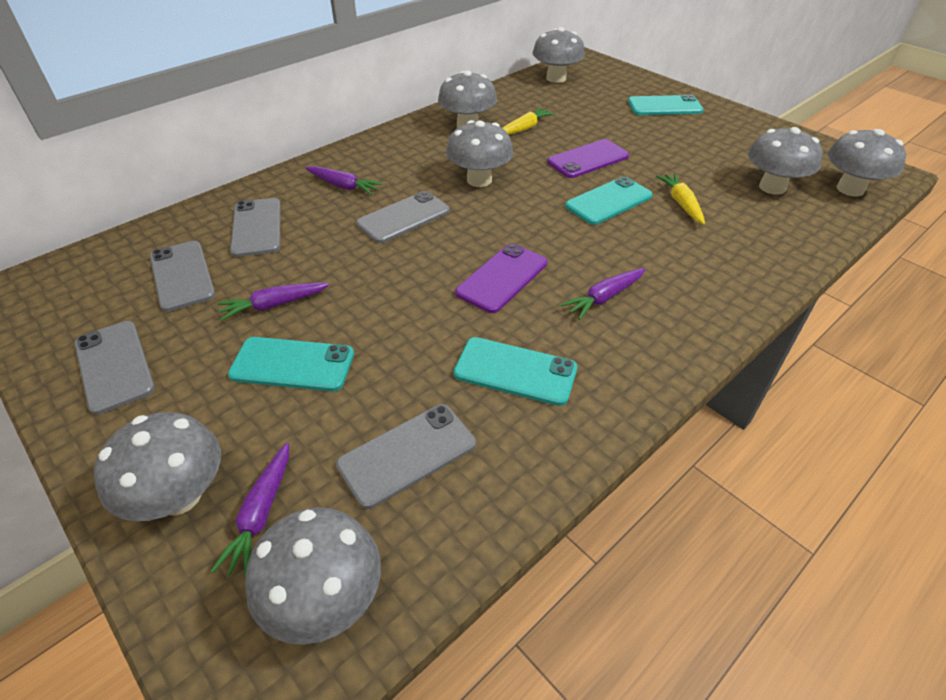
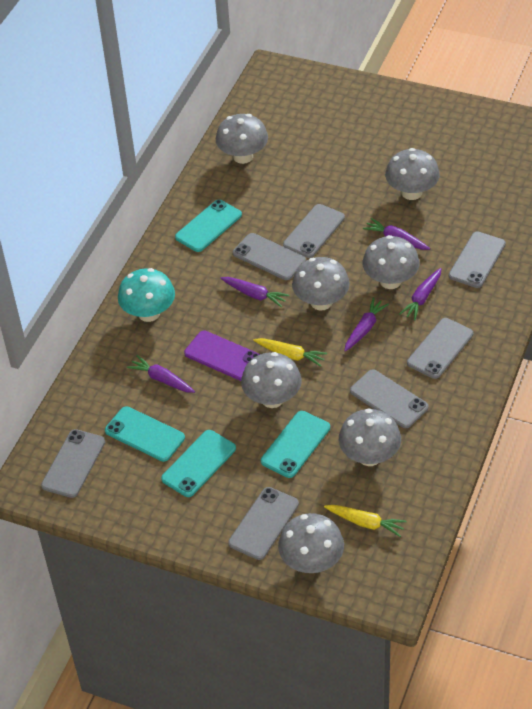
grey phone: [74,321,155,415] [150,241,215,312] [230,198,281,257] [336,404,476,509] [356,191,450,243] = 5 -> [41,429,105,498] [228,487,299,560] [233,233,306,280] [283,204,345,258] [350,369,428,428] [407,318,473,379] [449,231,506,288] = 7
purple carrot: [210,442,289,578] [217,283,330,321] [305,166,383,194] [561,268,646,320] = 4 -> [127,355,195,393] [220,277,290,308] [344,298,389,352] [363,218,430,250] [399,268,441,320] = 5
purple phone: [455,243,547,313] [547,139,629,178] = 2 -> [184,331,260,381] = 1
turquoise mushroom: none = 0 -> [118,268,175,322] = 1

